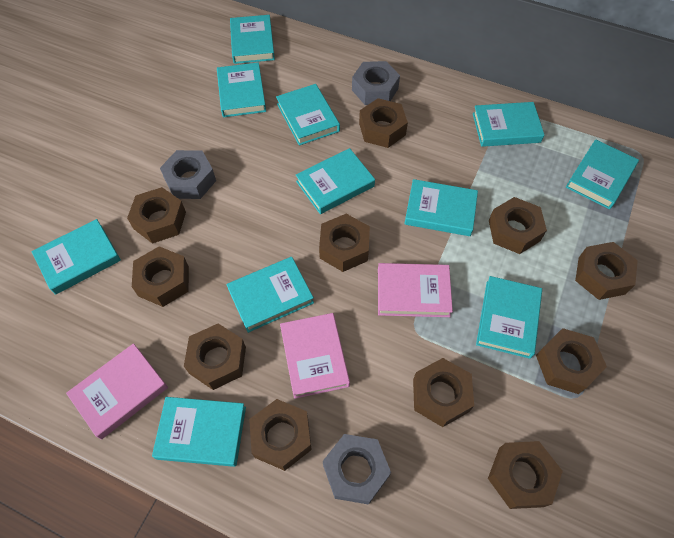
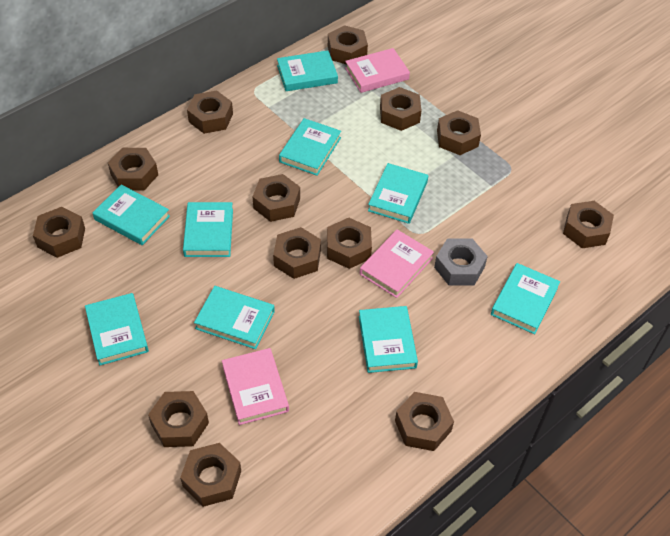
brown nut: [127,187,186,243] [132,246,189,307] [184,324,246,390] [249,399,312,471] [319,214,370,272] [359,98,408,148] [413,358,474,427] [488,441,563,509] [489,197,547,254] [536,328,607,394] [575,242,638,300] = 11 -> [33,207,85,258] [108,148,158,191] [148,391,209,447] [180,443,241,507] [187,91,233,134] [253,174,300,222] [273,227,321,279] [327,218,372,269] [328,25,368,64] [380,87,422,131] [395,392,454,451] [437,110,481,155] [563,201,614,248] = 13
grey nut: [160,150,216,199] [323,434,391,505] [352,61,400,105] = 3 -> [434,239,488,286] = 1
turquoise book: [32,219,121,295] [152,397,246,467] [217,62,266,117] [227,257,314,333] [230,15,275,64] [276,84,340,146] [296,148,375,214] [404,179,478,236] [473,102,545,147] [476,276,542,359] [566,139,639,209] = 11 -> [85,293,149,365] [93,185,170,245] [183,202,233,257] [194,286,275,349] [277,50,338,91] [279,118,341,176] [359,306,418,373] [368,163,428,224] [491,263,560,334] = 9

